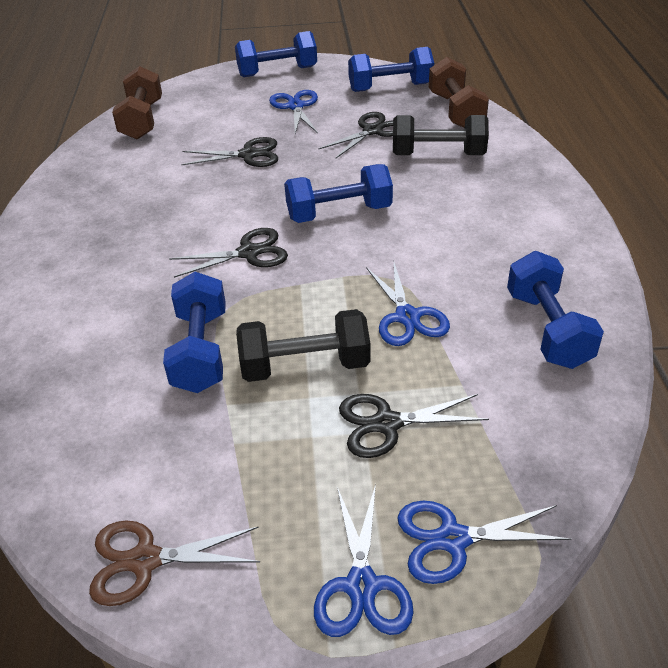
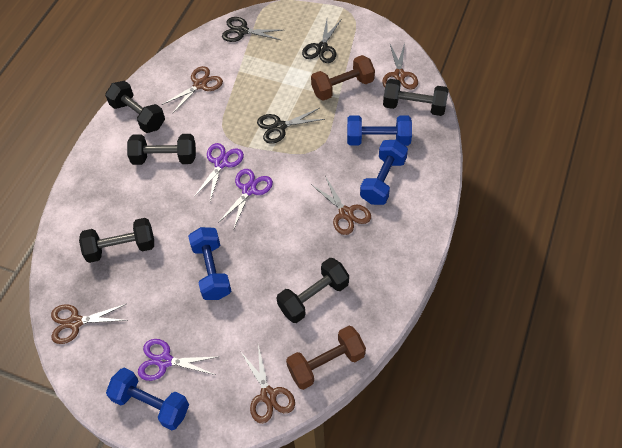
black dumbbell: [236,309,370,382] [393,115,489,155] = 2 -> [79,218,154,263] [105,81,165,133] [127,134,196,165] [276,258,349,323] [383,79,449,116] = 5
black scissors: [169,228,288,278] [181,137,278,167] [319,112,393,159] [339,394,489,458] = 4 -> [222,17,283,42] [257,108,325,144] [302,20,341,63] = 3
blue dumbbell: [163,272,226,393] [235,31,317,77] [284,164,393,223] [348,47,434,92] [507,251,604,369] = 5 -> [106,368,189,430] [188,227,231,300] [347,115,412,146] [360,140,408,205] = 4
blue scissors: [269,90,318,134] [314,484,414,637] [366,263,450,346] [397,501,571,584] = 4 -> none = 0
brown scissors: [89,520,260,606] = 1 -> [51,304,127,344] [162,66,223,114] [241,345,295,423] [311,176,371,235] [382,43,418,90] = 5
purple scissors: none = 0 -> [138,339,217,381] [194,143,244,201] [218,169,273,228] = 3

